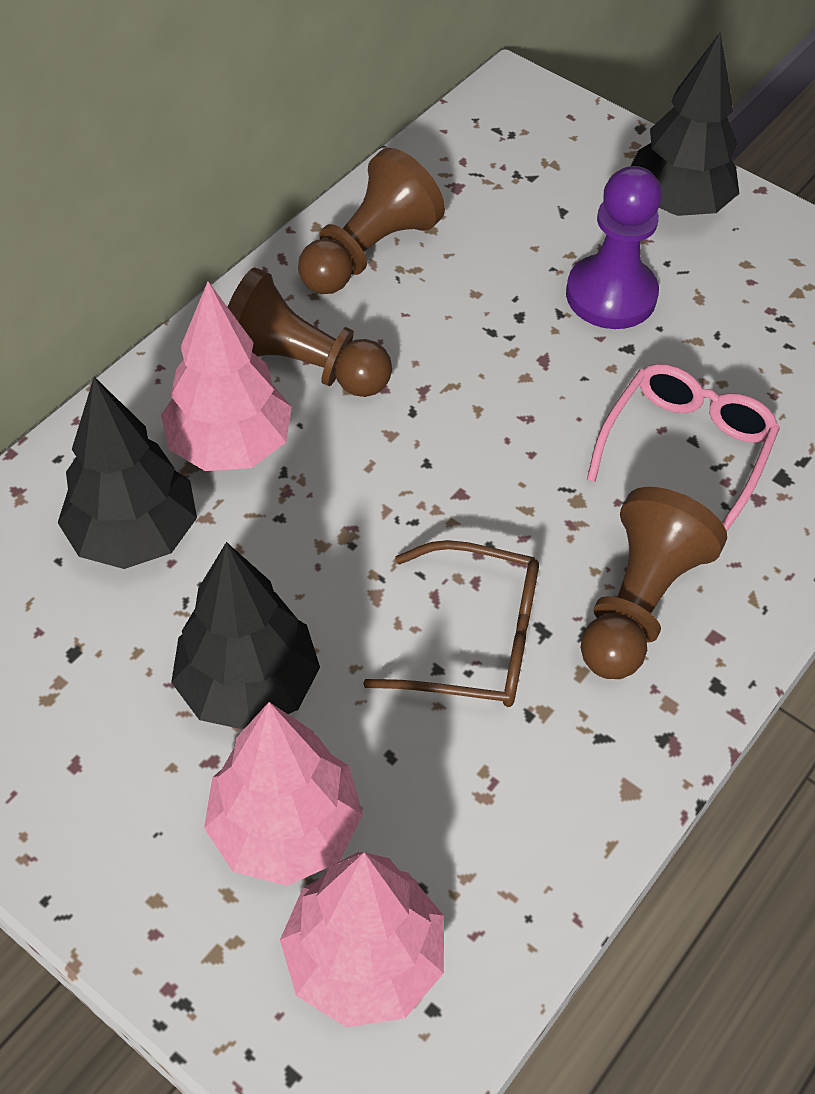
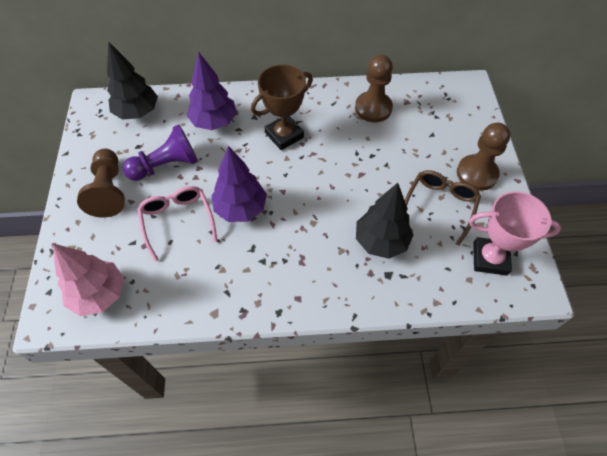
black tree: [58,377,197,569] [171,542,320,730] [631,32,739,216] = 3 -> [107,41,158,120] [356,183,413,259] = 2
brown trophy: none = 0 -> [251,64,313,150] = 1
pink tree: [161,281,292,471] [204,702,363,886] [280,852,444,1027] = 3 -> [53,244,124,316] = 1
pink trophy: none = 0 -> [469,191,561,276] = 1
purple tree: none = 0 -> [187,51,237,130] [211,146,267,222] = 2

